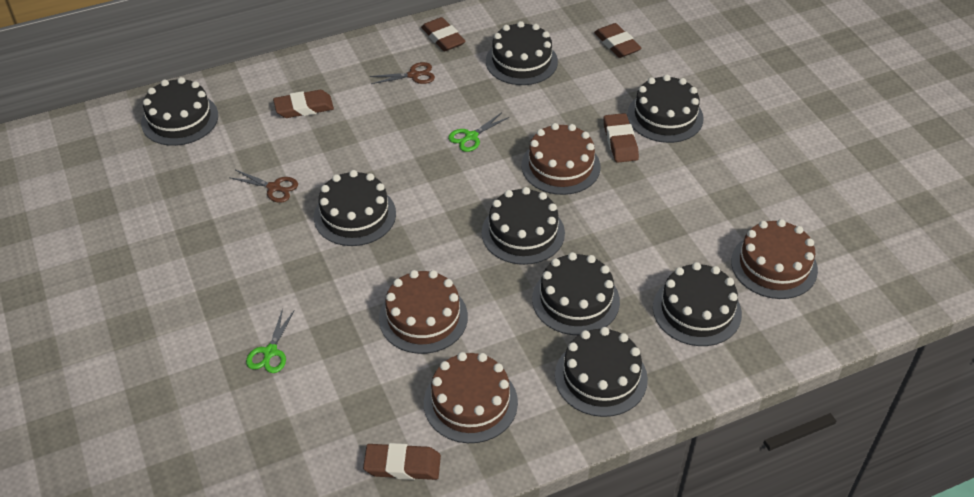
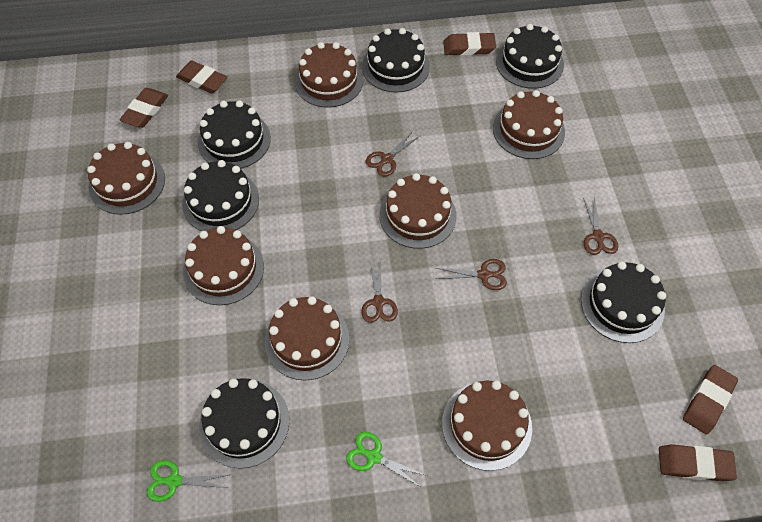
black cake: [141,77,218,146] [314,170,396,246] [482,187,565,265] [486,21,558,85] [532,252,620,335] [555,327,648,417] [627,74,704,143] [653,262,742,346] = 8 -> [182,160,259,231] [198,100,271,169] [199,378,289,469] [362,28,430,93] [496,24,564,89] [581,262,666,343] = 6
brown cake: [379,270,468,354] [424,352,518,443] [521,123,600,195] [731,219,818,299] = 4 -> [87,142,165,215] [183,226,264,305] [265,296,349,381] [294,42,363,108] [380,173,457,249] [442,381,532,471] [493,90,565,159] = 7
brown scissors: [229,170,298,203] [369,62,435,84] = 2 -> [361,260,398,323] [366,131,420,177] [436,259,507,290] [583,197,618,255] = 4

